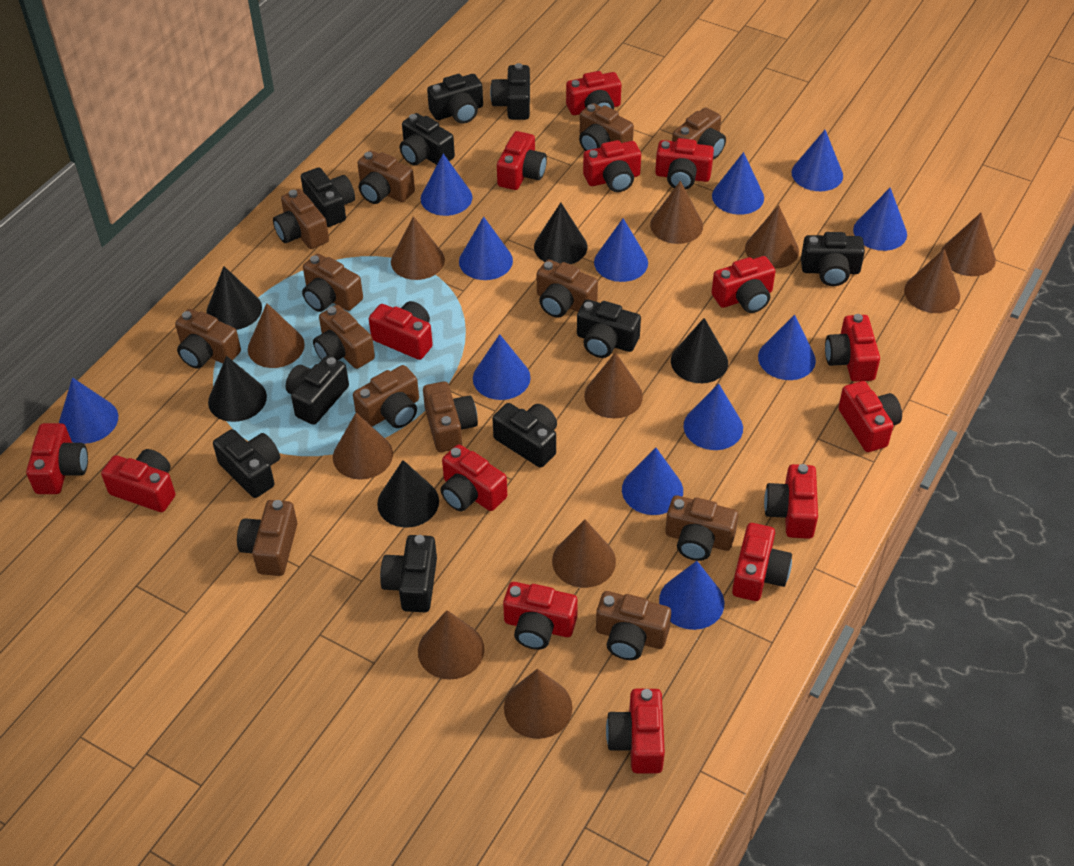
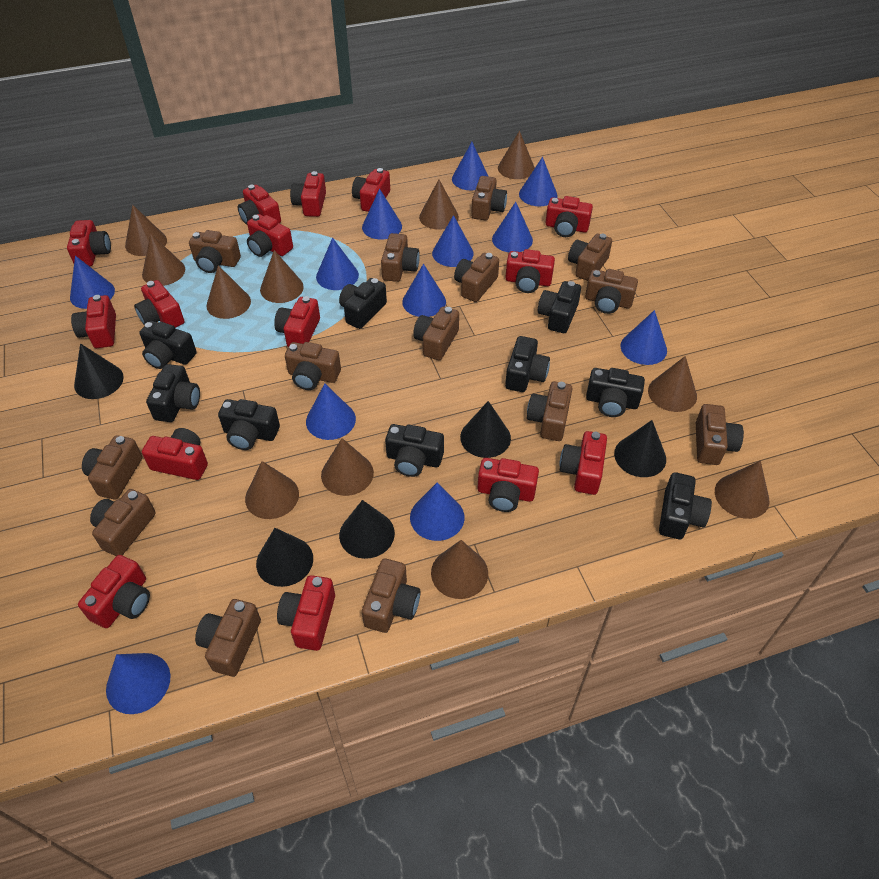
black camera: [213,429,280,498] [286,356,349,425] [301,167,355,227] [380,535,437,612] [400,113,455,166] [427,74,483,124] [490,63,530,120] [492,403,557,468] [577,299,641,358] [801,232,865,286] = 10 -> [139,321,197,369] [146,364,200,422] [218,399,280,450] [339,278,387,329] [385,424,444,477] [505,336,550,392] [538,281,581,333] [586,368,645,417] [659,472,712,539] = 9
brown camera: [175,309,241,369] [237,500,297,576] [273,189,329,249] [302,254,363,312] [313,305,375,369] [353,365,419,428] [357,150,415,204] [423,381,478,452] [536,260,598,318] [579,103,634,151] [596,591,671,660] [665,496,739,561] [672,107,726,159] = 13 -> [82,435,142,499] [90,489,156,556] [189,230,241,273] [195,599,261,677] [285,342,341,390] [362,558,421,633] [381,233,420,282] [413,307,459,360] [454,253,499,302] [471,176,507,220] [527,382,573,441] [568,234,612,281] [585,269,638,314] [696,404,744,465] = 14

